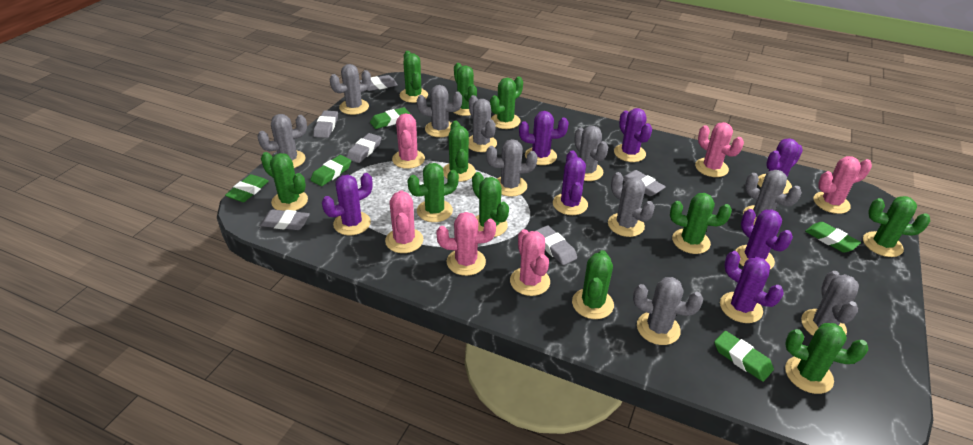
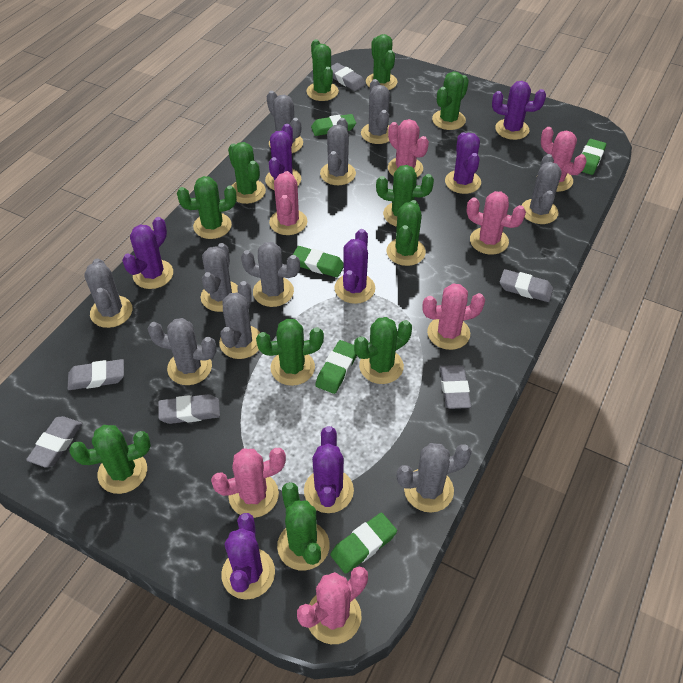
pink cactus: [385,190,423,253] [392,113,425,169] [437,212,496,276] [510,229,550,296] [695,122,744,177] [814,156,872,214] = 6 -> [211,448,286,518] [269,171,307,235] [297,567,368,644] [388,119,429,177] [422,283,485,350] [467,191,526,255] [541,127,586,192] = 7

